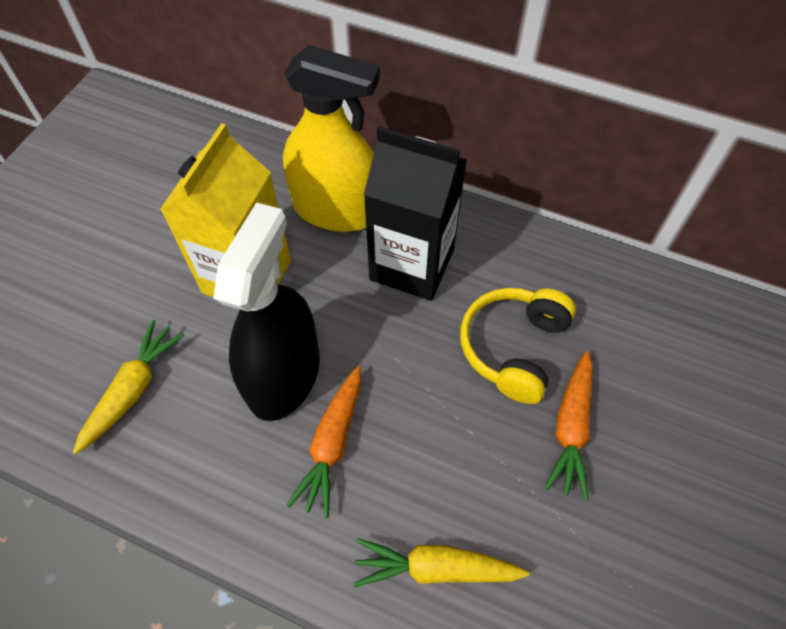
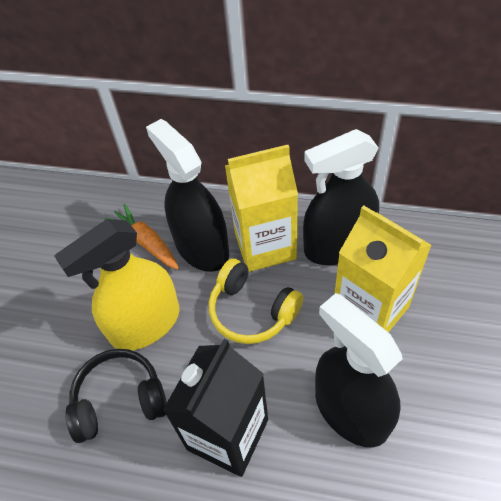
black headphones: none = 0 -> [66,349,167,443] = 1
black spray bottle: [213,202,320,421] = 1 -> [146,119,229,272] [303,129,379,265] [315,293,403,447] = 3
orange carrot: [286,366,361,518] [544,351,593,500] = 2 -> [105,204,179,270] = 1
yellow carrot: [73,320,184,454] [353,538,529,587] = 2 -> none = 0
yellow carton: [160,123,291,297] = 1 -> [225,145,298,272] [334,205,432,332] = 2

